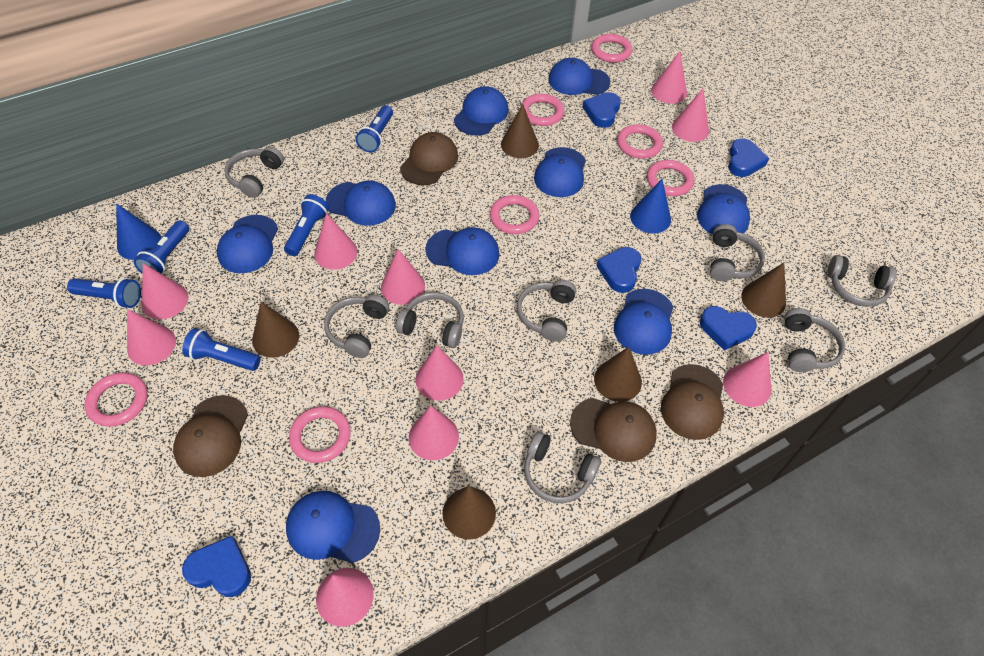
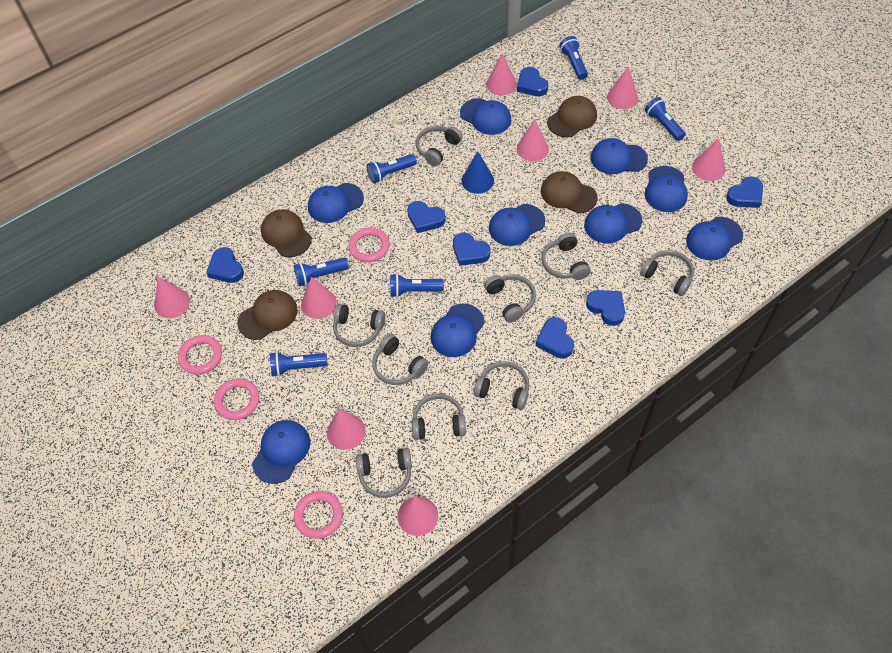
blue cone: [116,204,161,260] [630,179,671,233] = 2 -> [461,151,494,194] = 1
blue flashlight: [67,278,141,308] [134,220,189,274] [182,328,261,371] [284,194,329,256] [356,105,393,153] = 5 -> [270,352,328,377] [294,258,349,286] [367,154,417,183] [390,273,444,297] [560,36,588,80] [645,97,686,141] = 6
blue heart: [182,536,251,597] [583,92,621,128] [597,247,641,293] [700,306,757,351] [728,138,769,177] = 5 -> [206,247,244,283] [407,201,446,233] [453,232,490,266] [517,67,548,96] [536,317,574,358] [586,290,625,326] [726,176,763,208] = 7
brown cone: [252,302,299,358] [442,486,496,539] [501,104,539,158] [594,347,642,402] [741,263,786,318] = 5 -> none = 0
grey headphones: [224,146,284,198] [324,295,389,358] [396,292,464,348] [517,280,576,342] [524,431,601,503] [710,224,765,281] [784,308,845,372] [828,255,897,307] = 8 -> [333,304,385,347] [356,448,412,498] [372,334,429,385] [412,394,466,440] [416,126,463,166] [474,361,529,410] [484,274,536,323] [542,233,591,280] [640,250,694,296] = 9
pink cone: [127,309,176,365] [142,263,189,320] [314,214,358,270] [316,568,374,627] [381,249,425,305] [409,405,459,460] [416,345,464,401] [651,51,687,104] [672,89,709,142] [723,352,771,407] = 10 -> [155,277,190,318] [301,277,337,319] [327,409,366,450] [397,496,438,536] [486,53,517,95] [517,119,549,162] [607,66,638,109] [692,138,725,181] = 8
pink ring: [85,373,148,427] [289,406,351,463] [490,195,539,234] [521,94,564,126] [591,34,632,63] [617,124,663,159] [647,160,695,196] = 7 -> [178,335,222,375] [214,378,259,420] [294,491,343,539] [348,228,390,262] = 4

